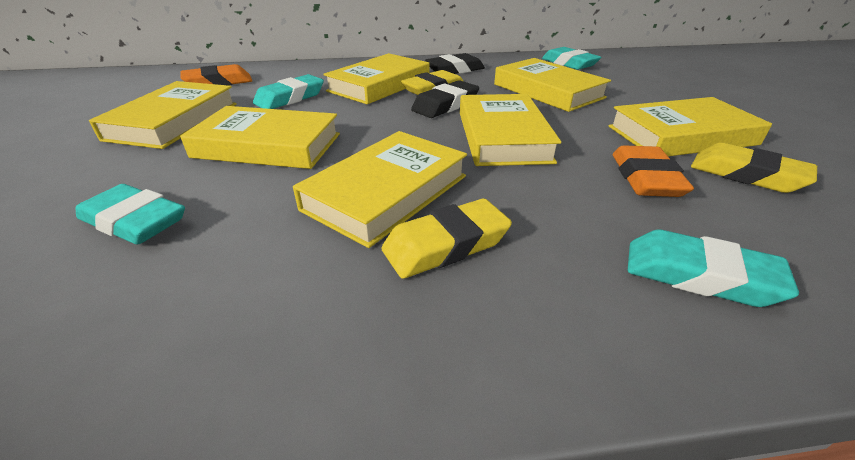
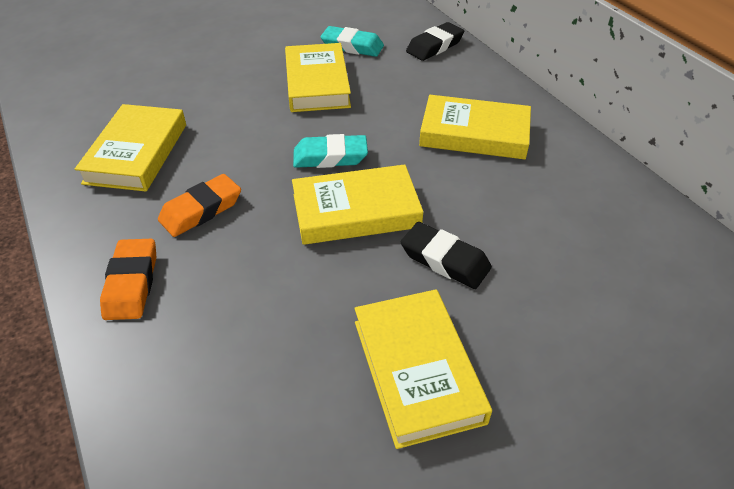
turquoise eraser: [75,184,185,245] [253,74,324,109] [542,47,602,70] [628,229,799,307] = 4 -> [293,134,368,168] [321,26,384,57] = 2
yellow book: [89,81,237,149] [180,106,340,169] [293,131,467,248] [323,53,430,104] [460,94,562,166] [494,58,611,112] [609,97,772,156] = 7 -> [75,104,186,192] [285,43,351,112] [292,164,423,245] [355,289,492,449] [419,95,531,159] = 5
yellow eraser: [381,198,512,279] [401,70,463,95] [691,142,817,193] = 3 -> none = 0

